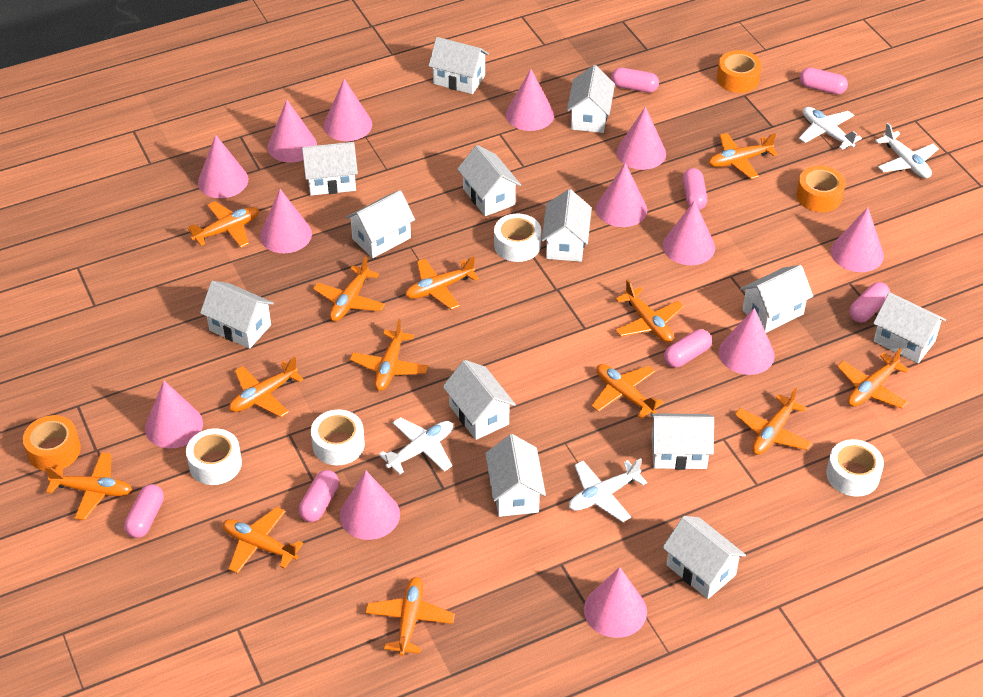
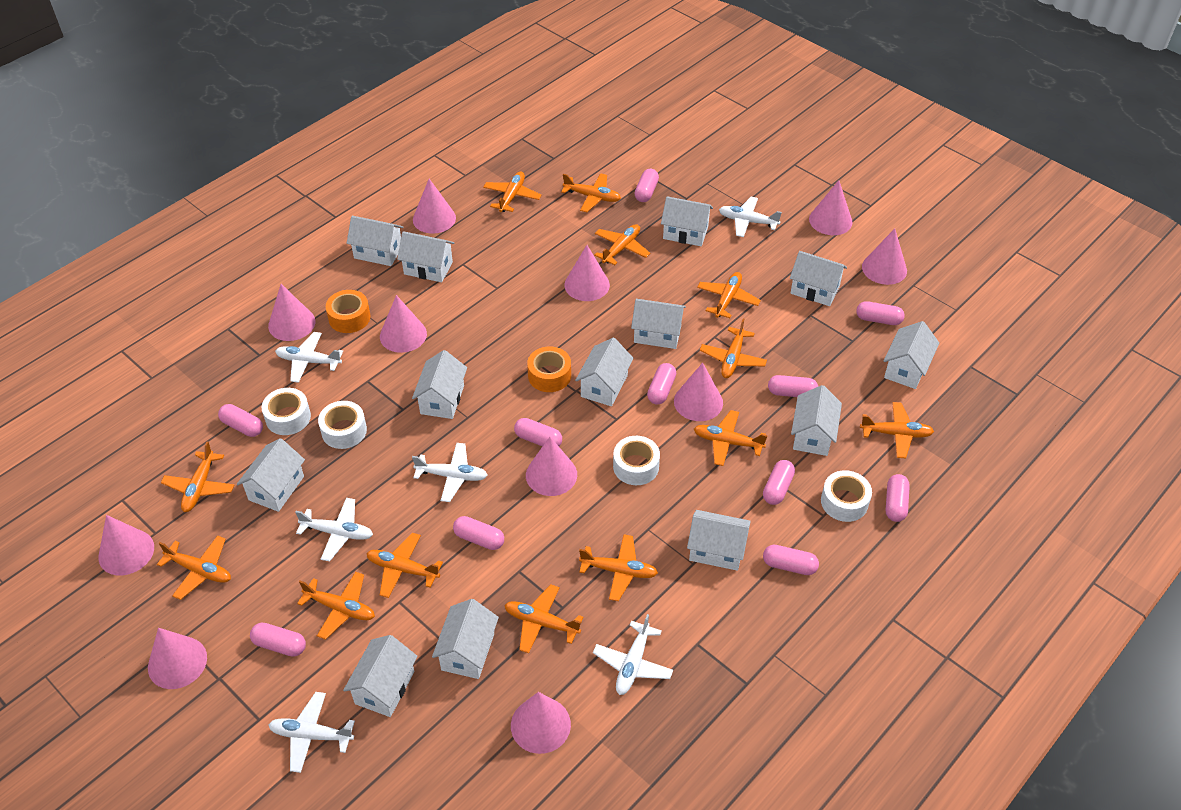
orange tape: [23,415,81,471] [717,50,762,93] [796,166,845,212] = 3 -> [326,290,371,333] [527,346,571,392] = 2
pink capsule: [124,484,164,538] [299,470,339,522] [611,68,659,93] [664,329,712,368] [682,168,707,210] [800,68,848,94] [849,282,890,323] = 7 -> [218,404,263,437] [250,623,306,657] [453,516,504,550] [514,418,562,446] [635,169,659,202] [647,363,676,404] [763,460,795,505] [763,545,819,575] [768,375,818,397] [856,301,905,325] [886,474,910,522] = 11
pink cone: [145,381,203,449] [198,135,248,198] [260,189,312,253] [268,100,317,163] [323,79,372,141] [340,471,400,540] [506,69,554,131] [584,567,647,638] [596,163,647,227] [617,107,666,170] [663,200,715,265] [719,308,775,375] [831,207,884,272] = 13 -> [99,515,154,575] [148,628,207,689] [268,284,316,341] [380,295,427,353] [413,179,456,234] [511,692,571,754] [526,437,577,496] [565,245,610,301] [674,363,723,421] [809,180,853,235] [862,229,907,285] = 11
white plane: [379,417,453,475] [569,458,647,522] [799,107,862,150] [875,123,939,178] = 4 -> [269,692,355,773] [275,332,343,383] [295,498,373,561] [412,443,488,502] [593,614,673,695] [719,197,782,237] = 6

